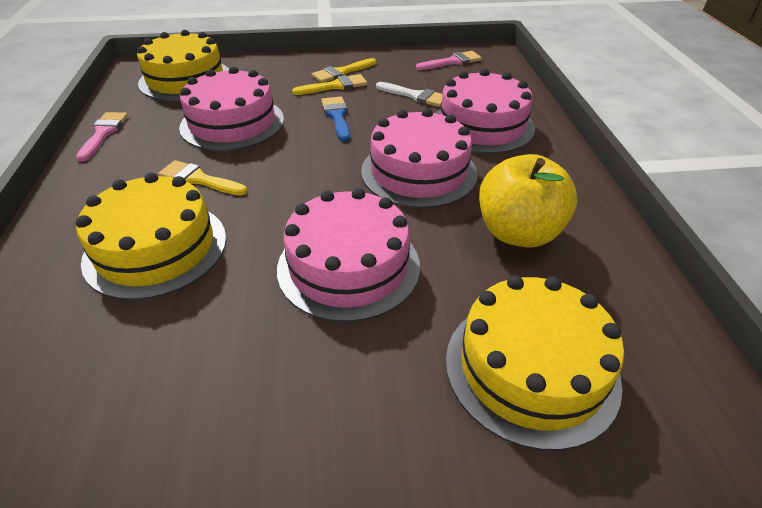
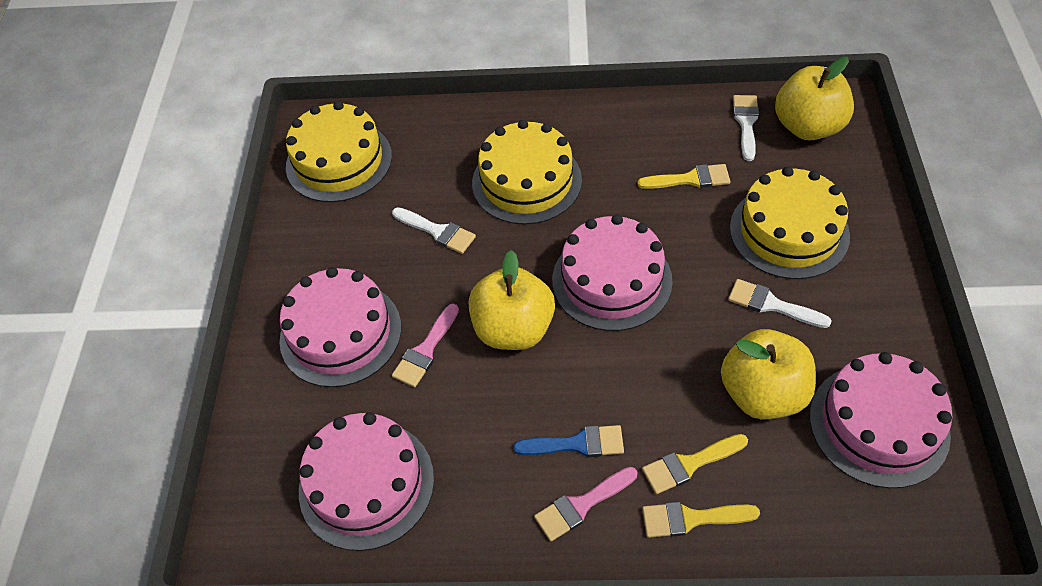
white brush: [376,82,442,107] = 1 -> [392,207,476,254] [728,279,832,328] [733,95,759,161] = 3
yellow apple: [479,154,577,248] = 1 -> [469,250,555,350] [721,329,816,420] [775,57,854,140] = 3

